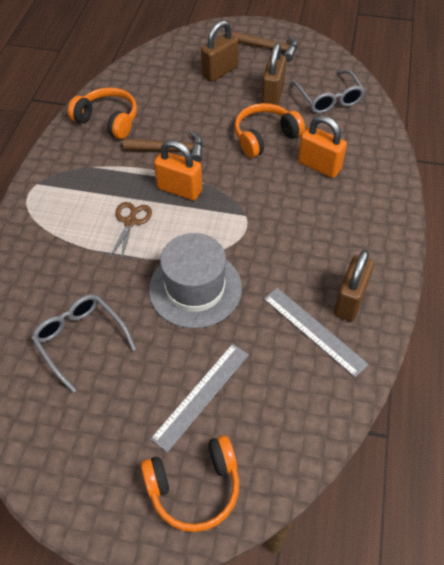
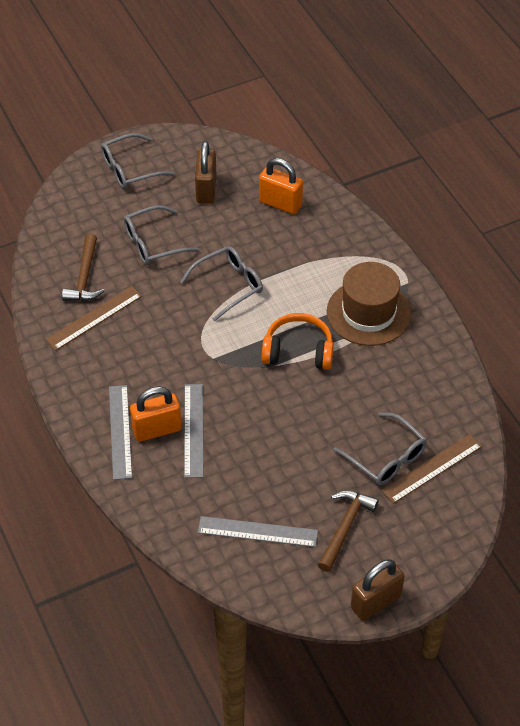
brown hat: none = 0 -> [327,262,411,346] = 1
brown padlock: [201,20,238,82] [262,43,286,105] [334,250,374,321] = 3 -> [195,141,216,204] [351,559,405,621] = 2
brown ruler: none = 0 -> [46,286,142,350] [382,434,482,504] = 2
brown scissors: [108,202,152,261] = 1 -> none = 0
grey glasses: [31,294,136,393] [291,70,365,114] = 2 -> [101,133,175,189] [124,205,200,265] [180,246,263,321] [333,412,427,485] = 4
grey hat: [149,233,242,329] = 1 -> none = 0
grey ruler: [150,344,249,452] [264,288,369,377] = 2 -> [109,385,132,480] [184,384,203,478] [198,516,318,547] = 3
orange headphones: [68,87,137,139] [141,435,240,532] [234,103,305,158] = 3 -> [262,313,334,370] = 1

